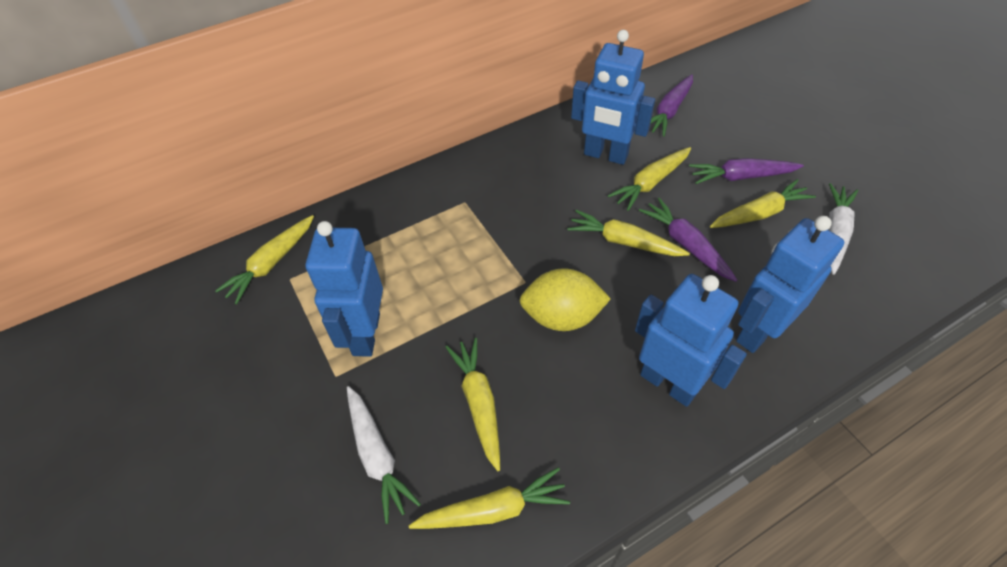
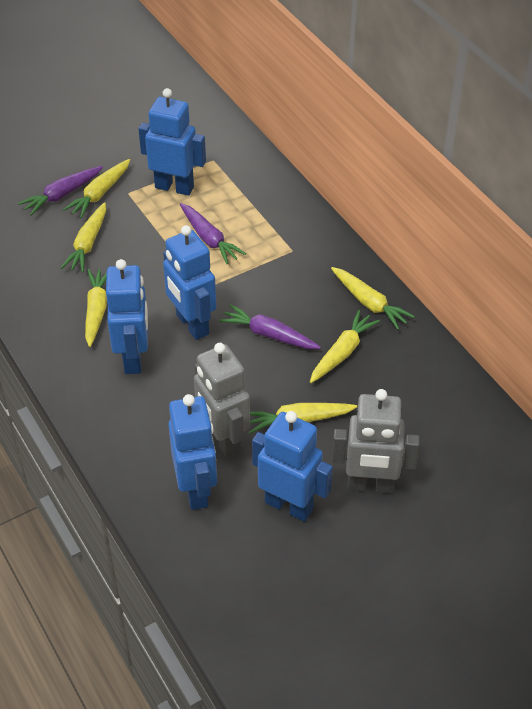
blue robot: [306,221,383,357] [571,30,655,165] [635,274,747,407] [736,216,844,353] = 4 -> [106,259,148,374] [139,88,206,196] [163,225,216,340] [168,394,217,510] [252,411,333,522] = 5
grey robot: none = 0 -> [194,343,250,458] [332,389,420,493] = 2
white carrot: [347,386,421,524] [829,183,858,275] = 2 -> none = 0
yellow lemon: [519,268,611,331] = 1 -> none = 0

